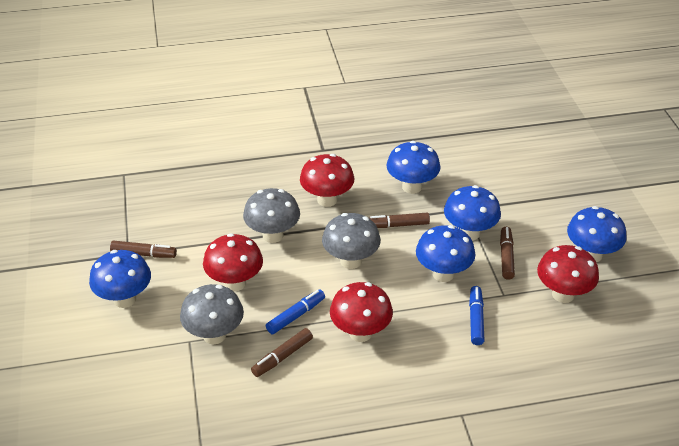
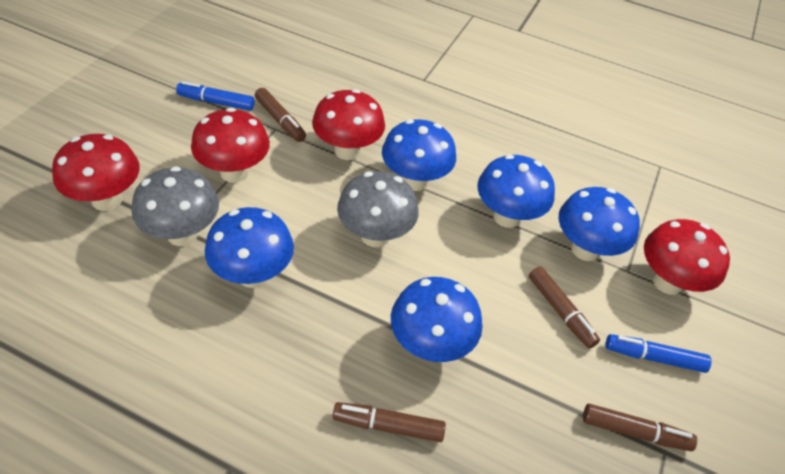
grey mushroom: [180,284,244,344] [243,188,300,243] [322,213,381,269] = 3 -> [132,166,219,246] [337,171,419,247] = 2

